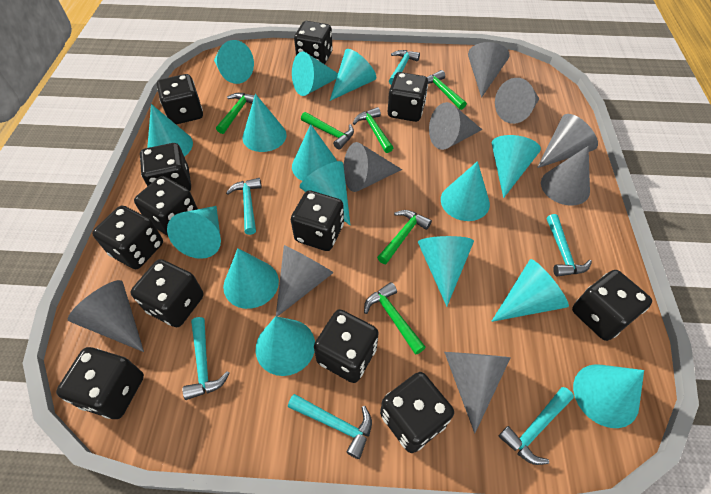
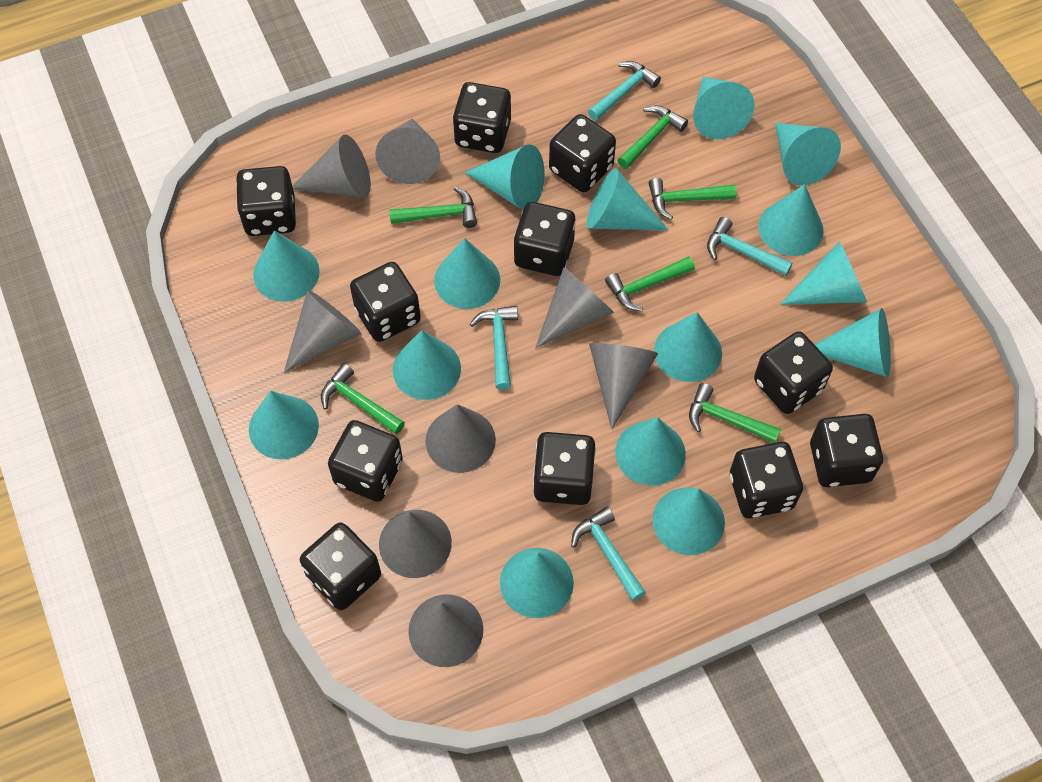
black dice: [56,347,144,419] [92,206,163,269] [130,259,204,327] [134,176,198,236] [140,143,191,191] [157,74,203,125] [291,190,344,251] [294,21,333,64] [314,309,379,383] [380,372,454,453] [388,72,428,122] [572,270,652,341] = 12 -> [236,166,296,236] [300,523,381,610] [328,420,403,502] [350,262,421,342] [453,82,511,153] [514,202,576,276] [533,432,596,505] [549,114,616,192] [730,442,803,518] [754,331,833,414] [810,414,883,487] = 11
grey cone: [68,280,144,352] [276,245,333,317] [344,142,402,192] [429,102,482,150] [444,352,511,433] [468,42,509,98] [495,78,539,124] [537,114,598,168] [541,146,590,206] = 9 -> [284,290,361,373] [292,135,371,197] [375,118,440,184] [379,510,452,578] [408,594,483,667] [425,404,496,473] [535,267,614,348] [589,343,658,429] = 8
turquoise hammer: [183,317,230,400] [226,178,262,235] [288,394,372,459] [389,50,420,84] [499,387,574,465] [547,214,592,277] = 6 -> [470,306,518,390] [571,507,646,601] [588,61,661,121] [707,217,792,276] = 4

